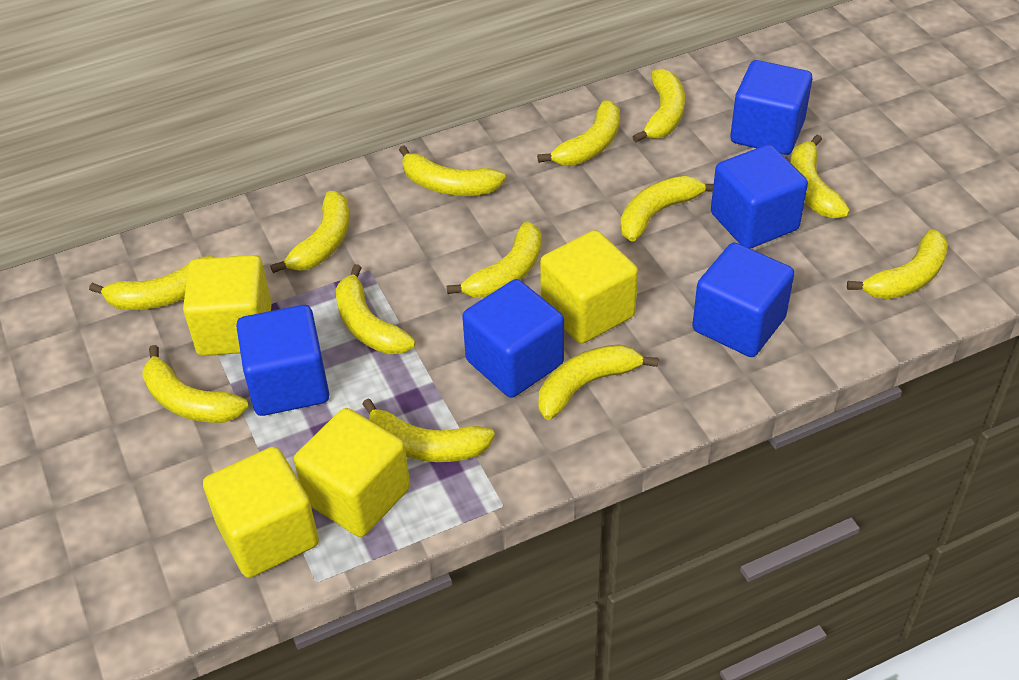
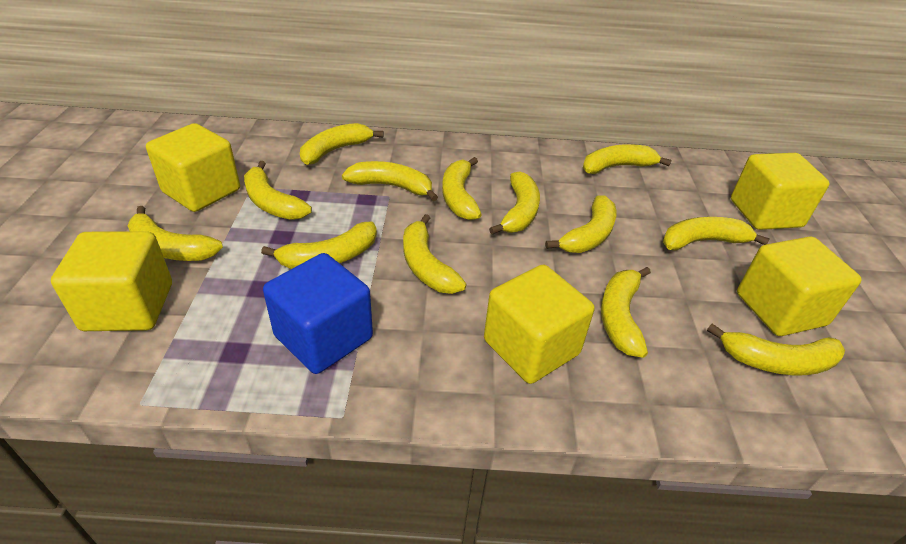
blue cube: [236,305,329,416] [462,279,564,398] [692,243,795,357] [711,145,808,249] [730,60,812,155] = 5 -> [263,253,373,374] = 1
yellow cube: [183,255,272,356] [203,446,319,578] [294,408,410,537] [540,230,638,344] = 4 -> [51,231,172,331] [146,123,240,212] [484,265,594,384] [731,153,830,230] [737,236,862,336] = 5

